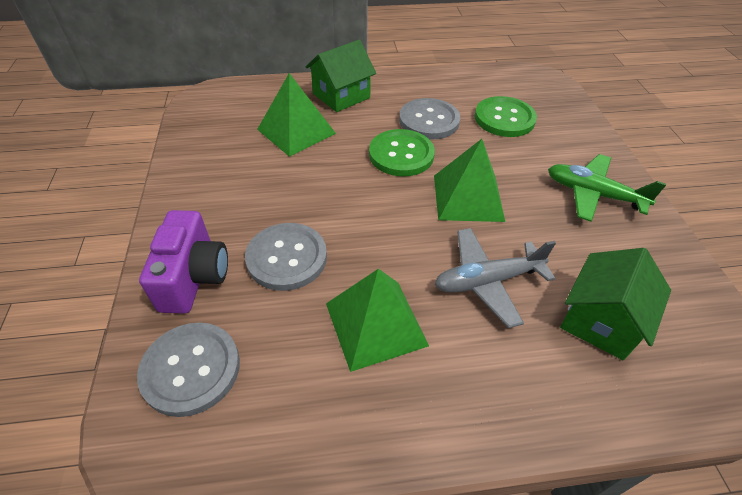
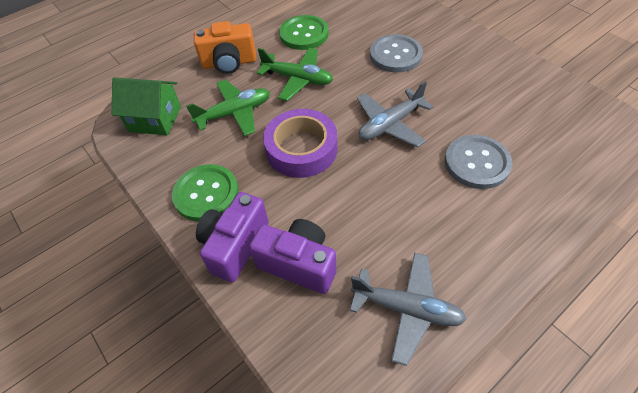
green house: [306,40,376,112] [560,248,671,360] = 2 -> [112,77,181,135] = 1
green plane: [548,154,666,222] = 1 -> [186,80,270,136] [257,48,333,101] = 2
green pyramid: [257,73,336,157] [326,269,429,372] [434,139,505,222] = 3 -> none = 0
grey button: [137,323,240,417] [245,223,327,291] [399,98,460,140] = 3 -> [370,34,423,73] [445,135,512,189] = 2
grey plane: [435,228,556,328] = 1 -> [350,253,467,366] [357,81,434,147] = 2
orange camera: none = 0 -> [194,21,256,74] = 1
purple camera: [139,210,228,314] = 1 -> [196,192,269,283] [249,219,336,294] = 2
purple tape: none = 0 -> [263,109,338,178] = 1

